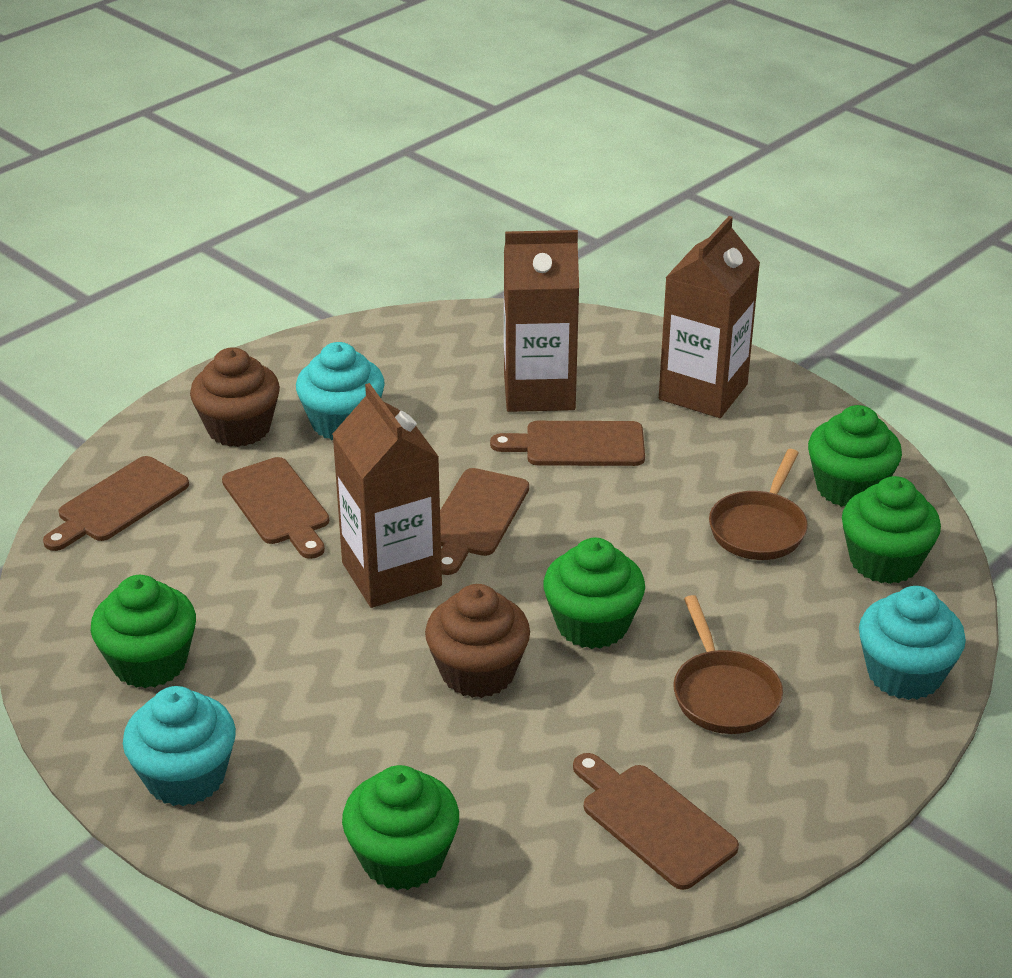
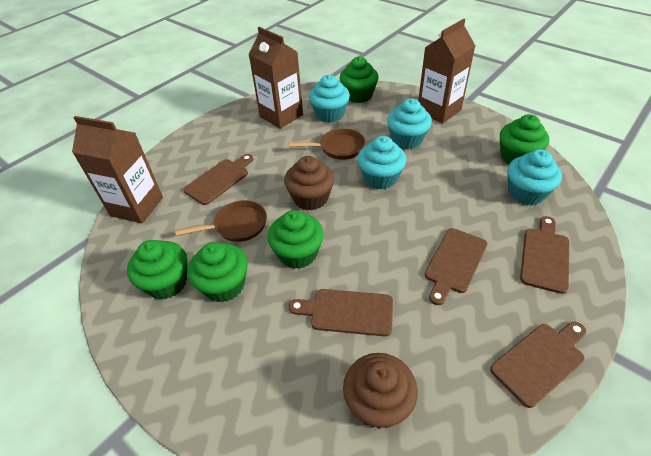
turquoise cupcake: [123,686,236,806] [296,342,385,440] [859,586,966,700] = 3 -> [309,75,350,123] [358,136,406,189] [387,98,432,149] [507,149,562,205] = 4

